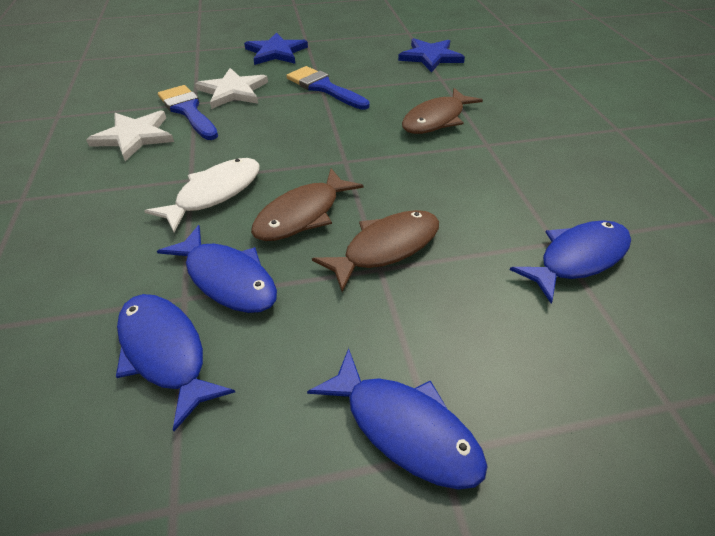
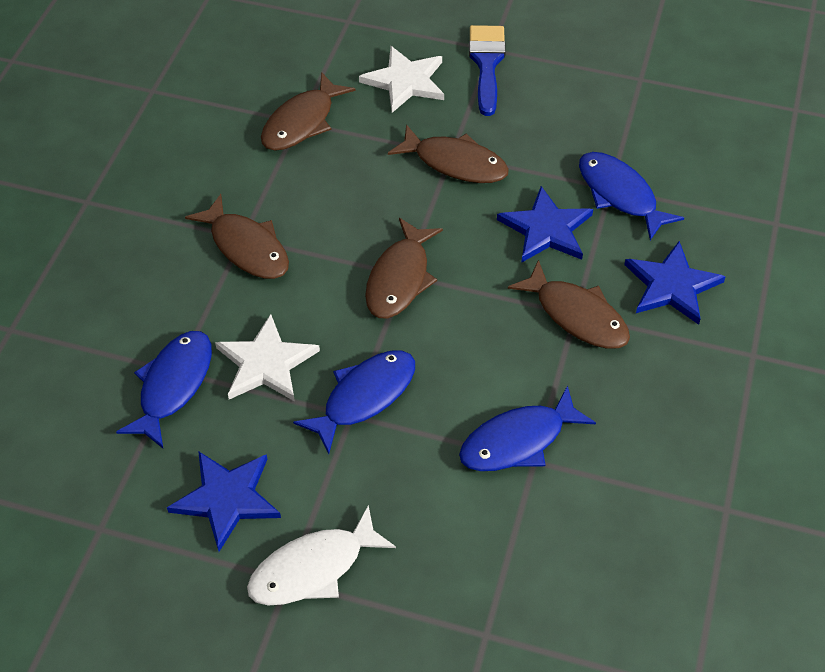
blue brush: [158,85,218,140] [286,66,370,110] = 2 -> [469,25,506,116] = 1
blue star: [244,32,308,65] [398,38,465,72] = 2 -> [167,451,281,552] [497,186,593,263] [624,241,726,325] = 3
brown fish: [251,168,363,241] [312,210,439,292] [402,88,483,134] = 3 -> [185,194,289,279] [261,72,355,151] [365,218,443,318] [388,124,509,183] [508,260,630,349] = 5

